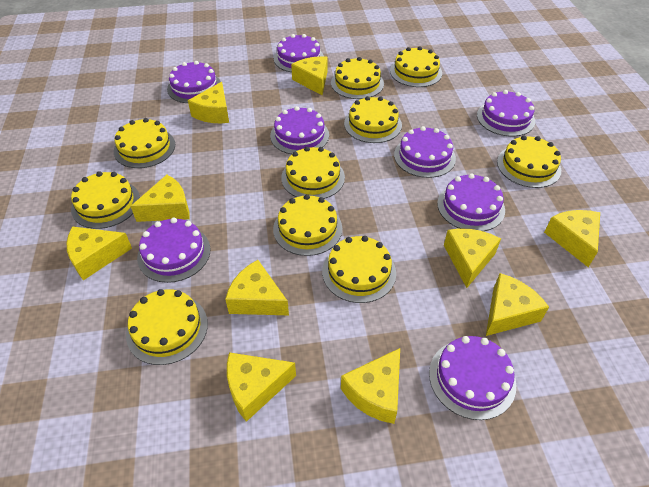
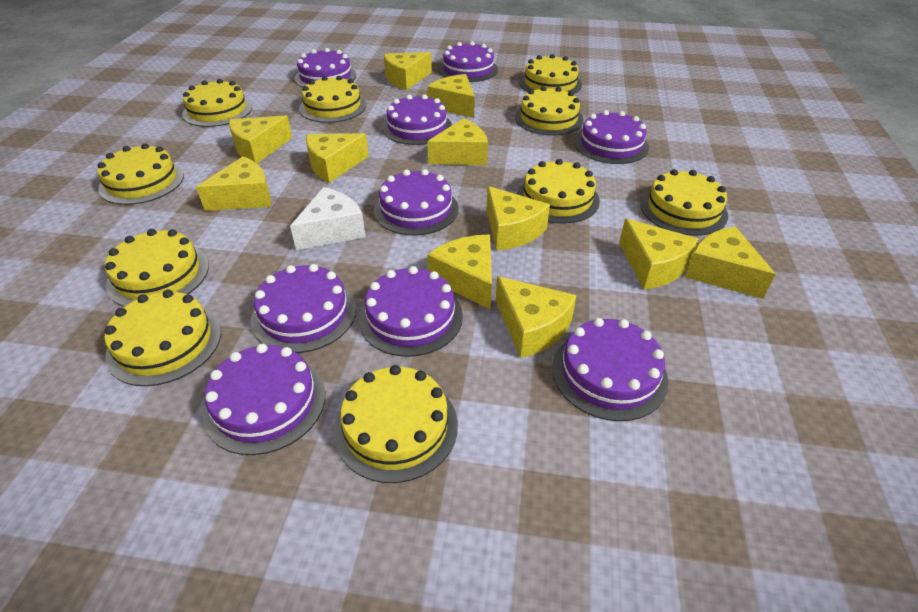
purple cake: [137,218,211,283] [167,61,221,103] [270,106,329,154] [274,34,324,72] [394,126,456,178] [429,336,516,420] [437,173,505,231] [477,90,535,136] = 8 -> [203,344,325,455] [251,264,356,353] [295,48,356,87] [359,266,463,357] [374,169,458,235] [382,94,452,145] [439,41,498,82] [552,318,668,421] [575,110,649,164] = 9
white cheese: none = 0 -> [290,187,366,250] = 1
yellow cheese: [67,226,132,280] [131,175,189,222] [188,82,229,123] [225,260,289,315] [227,352,296,422] [291,56,327,95] [341,348,400,424] [444,228,501,288] [486,273,549,336] [544,210,600,267] = 10 -> [196,156,271,211] [229,115,292,163] [306,133,369,183] [384,52,432,90] [427,74,475,118] [427,118,488,165] [427,235,492,310] [487,186,550,251] [496,276,577,358] [619,219,698,290] [685,226,776,299] = 11

